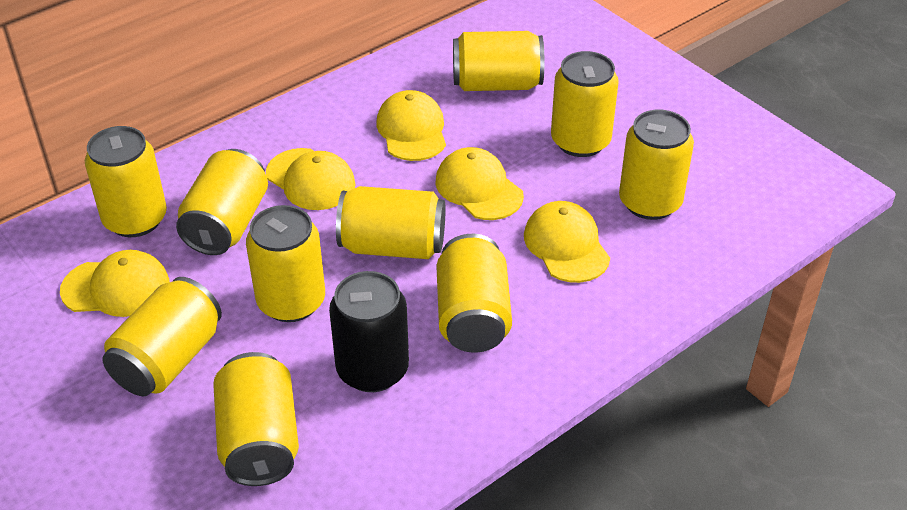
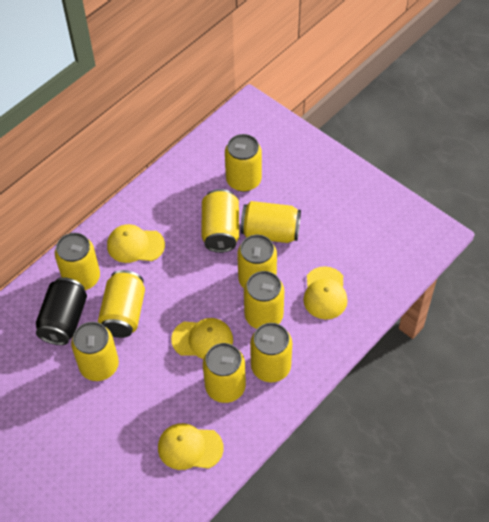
yellow cap: [60,250,170,317] [266,148,356,210] [376,90,446,161] [436,147,524,220] [524,201,610,283] = 5 -> [107,224,165,263] [158,423,223,470] [171,318,233,359] [303,266,348,319] = 4

